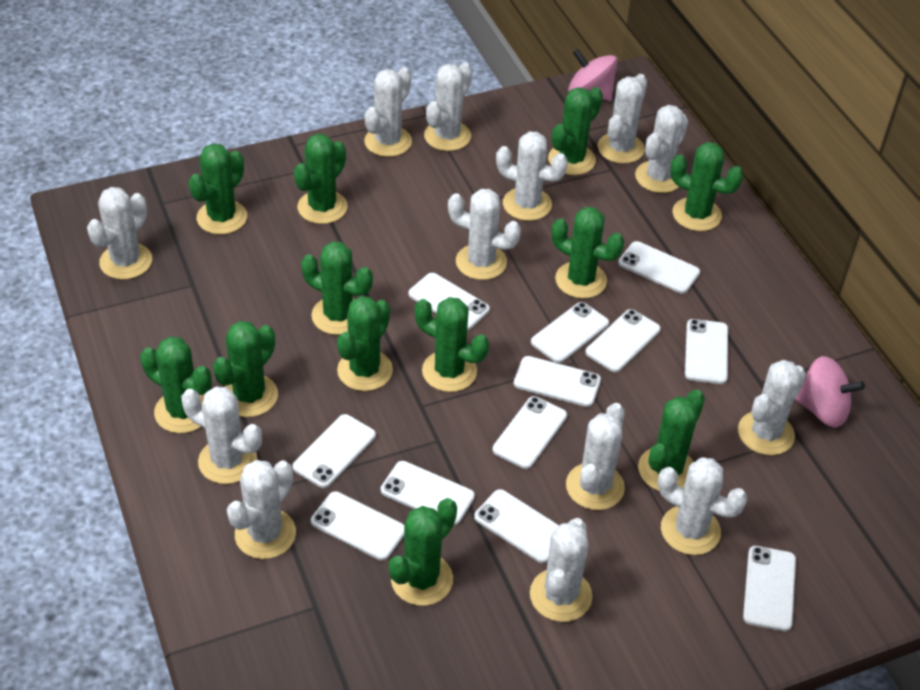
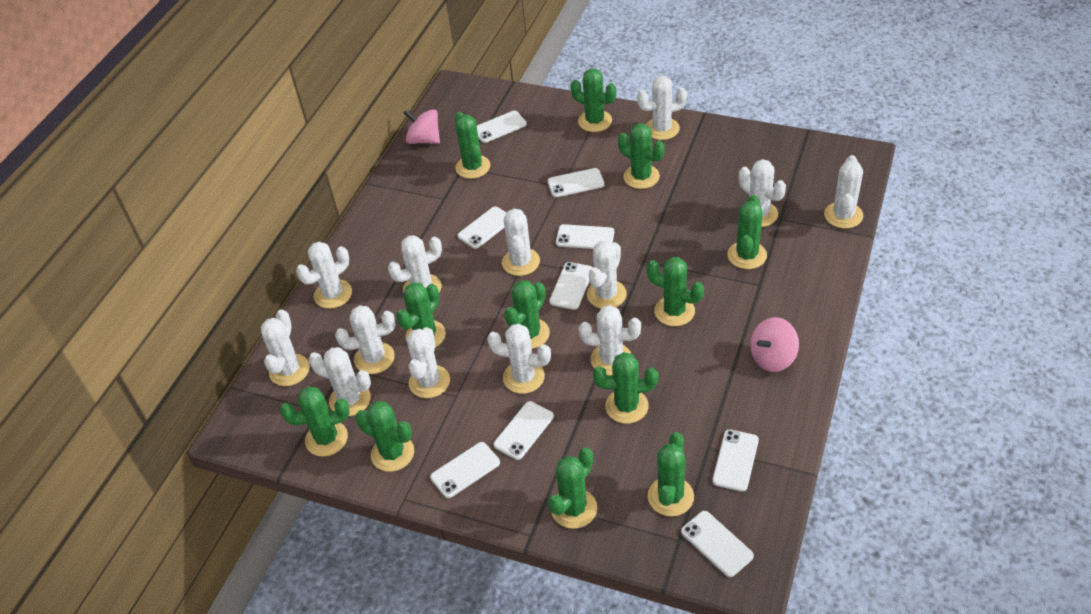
white phone: [293,414,376,488] [311,491,404,561] [381,461,475,526] [408,273,490,330] [474,489,559,563] [492,396,567,469] [514,356,601,407] [531,302,609,363] [585,309,661,372] [618,241,700,294] [685,319,728,384] [743,546,796,631] = 12 -> [430,442,500,498] [458,207,507,249] [477,111,527,143] [493,401,554,460] [548,168,604,197] [549,262,593,310] [556,224,614,249] [681,511,754,577] [712,429,759,492] = 9

